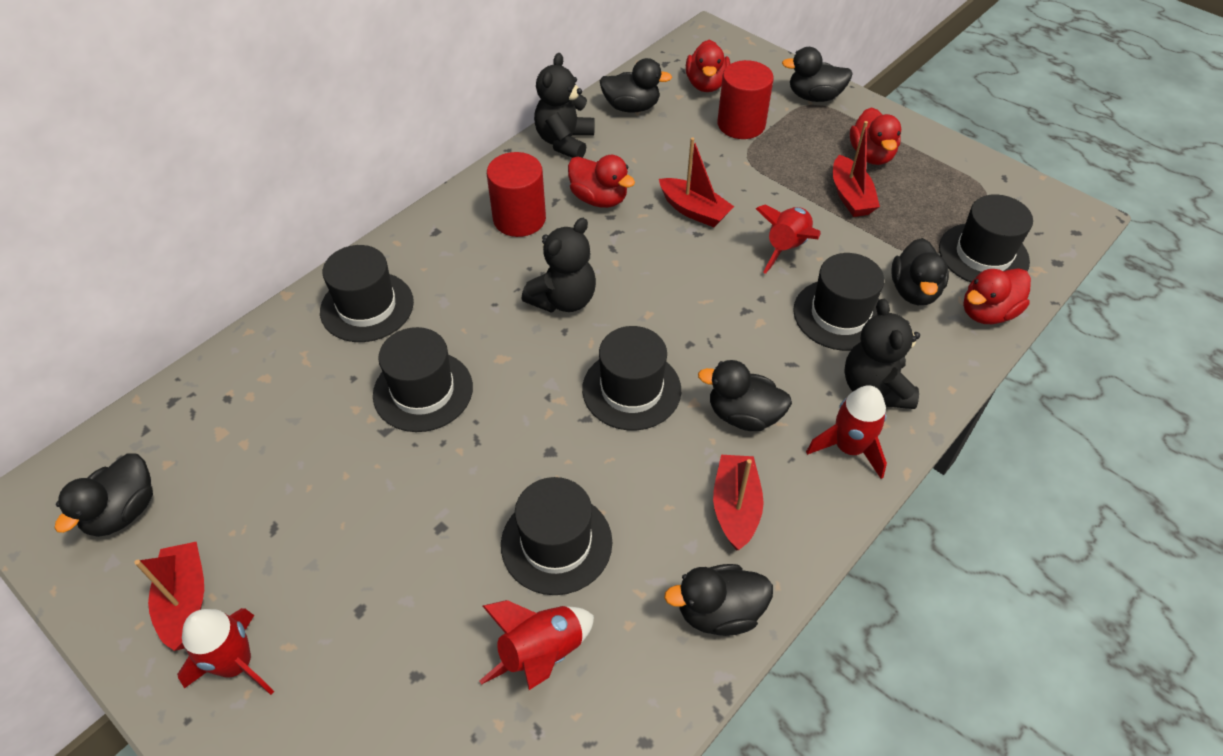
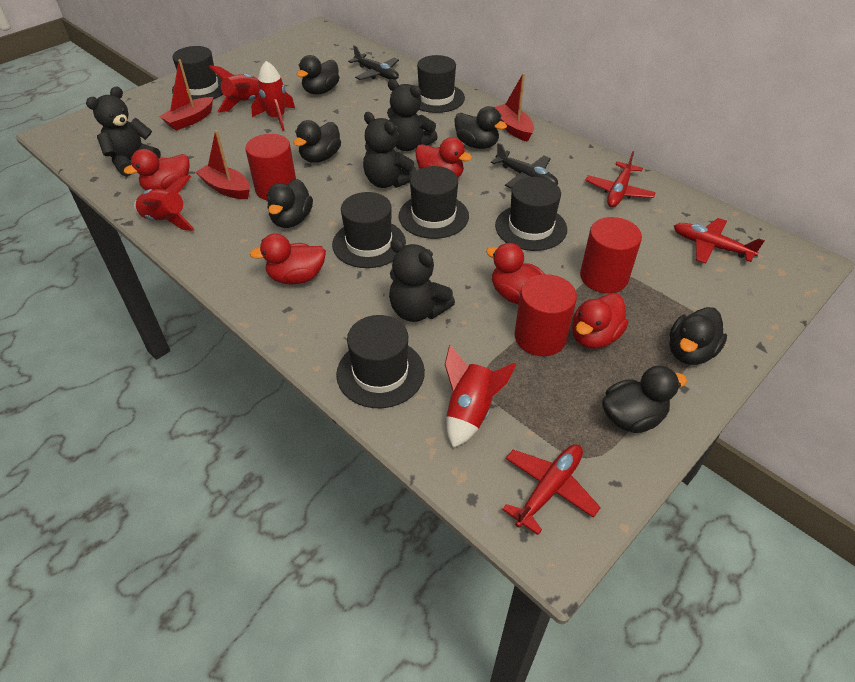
black plane: none = 0 -> [348,45,399,80] [491,143,558,189] = 2
black teddy bear: [522,218,596,313] [534,53,595,158] [844,299,920,409] = 3 -> [86,86,161,177] [363,112,417,188] [387,79,438,151] [389,239,455,322] = 4
red boat: [134,541,204,651] [659,137,734,227] [713,455,764,551] [833,121,880,217] = 4 -> [159,59,213,131] [196,130,250,199] [494,73,534,142] = 3
red cylinder: [487,152,546,237] [717,60,774,139] = 2 -> [245,134,296,200] [515,274,577,356] [580,217,642,293] = 3
red duck: [568,155,635,208] [686,40,730,92] [850,107,901,165] [963,268,1031,324] = 4 -> [124,149,189,190] [250,233,326,284] [415,137,472,177] [486,243,544,304] [572,293,628,349] = 5
red plane: none = 0 -> [502,444,601,535] [585,151,656,207] [674,218,765,263] = 3

